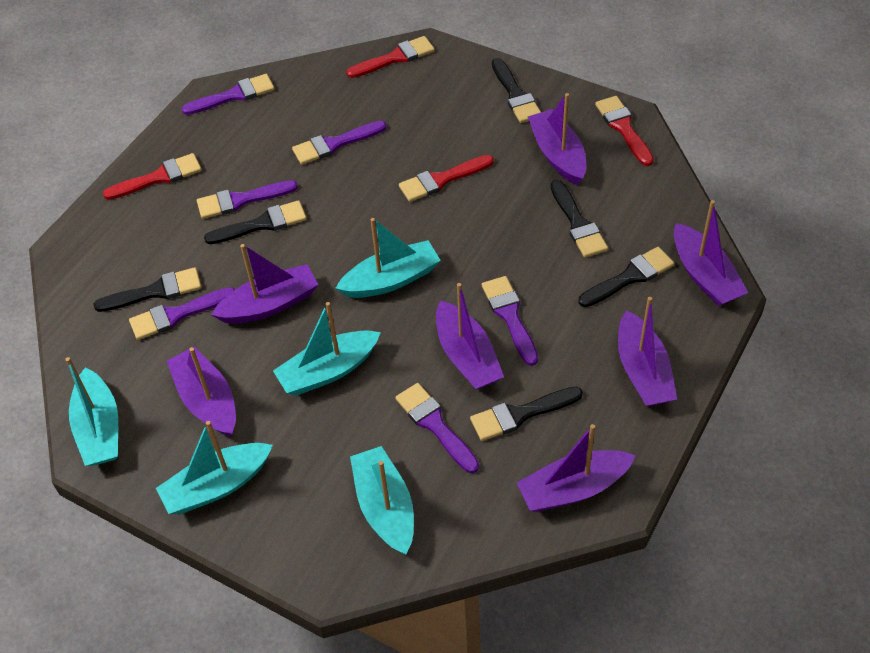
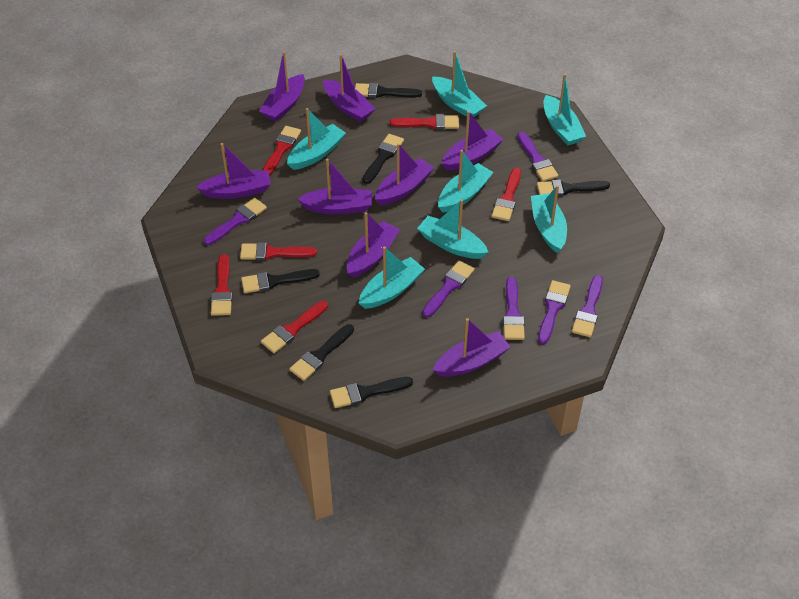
purple boat: [167,346,236,437] [211,244,319,324] [436,283,504,390] [517,424,636,512] [528,93,586,185] [618,297,677,407] [674,200,748,306] = 7 -> [196,143,271,199] [259,51,305,122] [298,159,372,215] [323,54,376,122] [347,212,400,278] [375,143,434,206] [433,318,510,377] [441,111,504,171] = 8
red brush: [103,153,202,200] [346,36,435,78] [399,155,494,202] [595,96,654,166] = 4 -> [211,254,232,316] [240,242,317,260] [261,301,328,353] [263,126,301,176] [390,114,459,130] [491,168,521,221] = 6
turquoise boat: [65,357,118,466] [156,421,273,514] [273,302,381,395] [335,218,441,298] [350,446,414,555] = 5 -> [287,108,346,170] [359,246,425,309] [417,199,488,259] [432,51,487,117] [438,150,494,213] [531,185,567,253] [544,74,586,145] = 7

